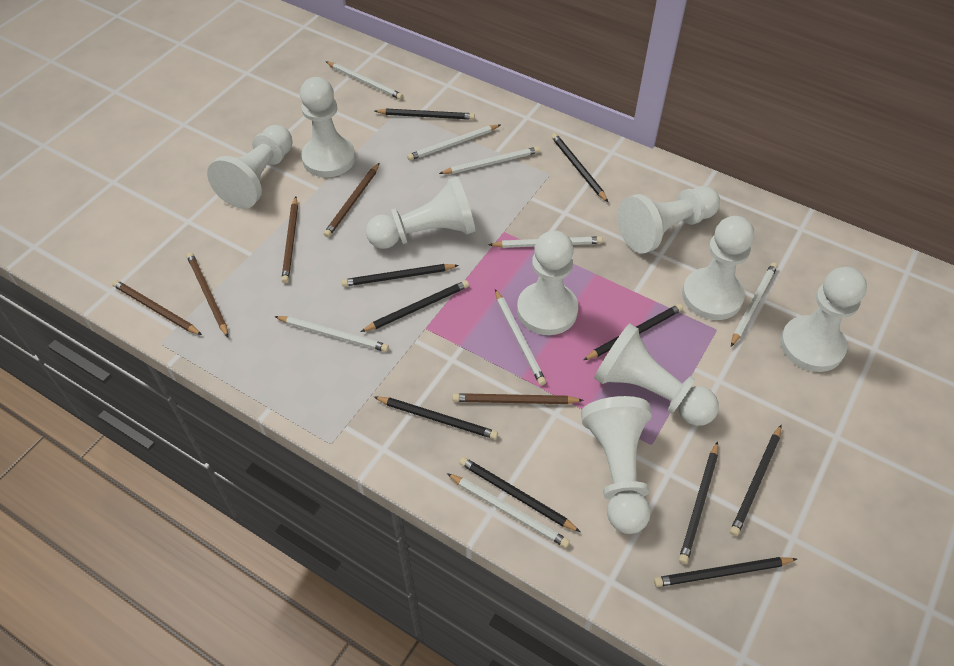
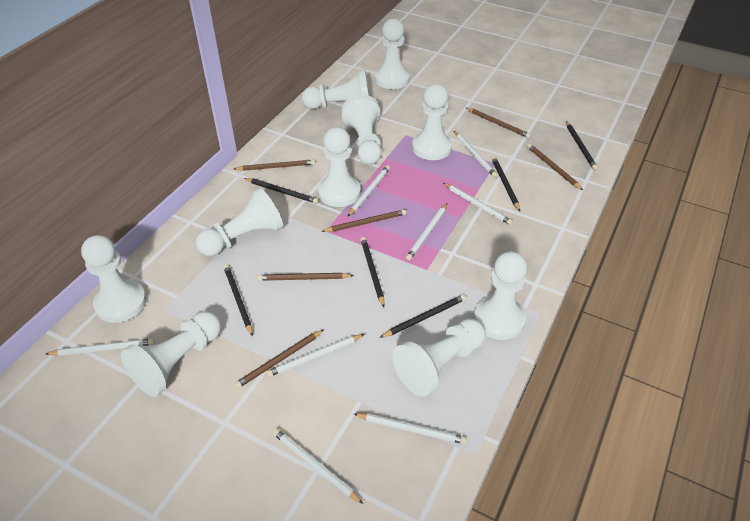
black pencil: [341,264,459,287] [361,280,469,332] [374,397,498,439] [375,108,475,120] [459,457,580,532] [551,133,608,202] [584,304,683,360] [654,557,797,587] [679,441,718,564] [730,425,781,536] = 10 -> [223,265,253,337] [244,178,318,204] [361,237,384,307] [380,295,466,338] [491,156,520,211] [566,121,598,170] = 6
brown pencil: [112,280,202,335] [187,252,228,337] [281,196,298,283] [324,163,379,237] [453,393,584,404] = 5 -> [234,159,315,171] [234,329,324,389] [257,273,354,281] [321,209,406,232] [466,108,531,138] [527,144,583,190] = 6
white pawn: [207,125,293,209] [300,77,356,177] [366,177,475,249] [517,231,578,335] [581,396,652,534] [594,323,719,426] [617,186,720,254] [682,216,754,320] [780,267,867,372] = 9 -> [81,235,147,323] [121,311,221,397] [196,188,283,256] [302,70,370,109] [318,127,361,207] [341,95,382,164] [375,19,410,89] [393,319,486,397] [412,84,452,160] [474,251,527,340] = 10

